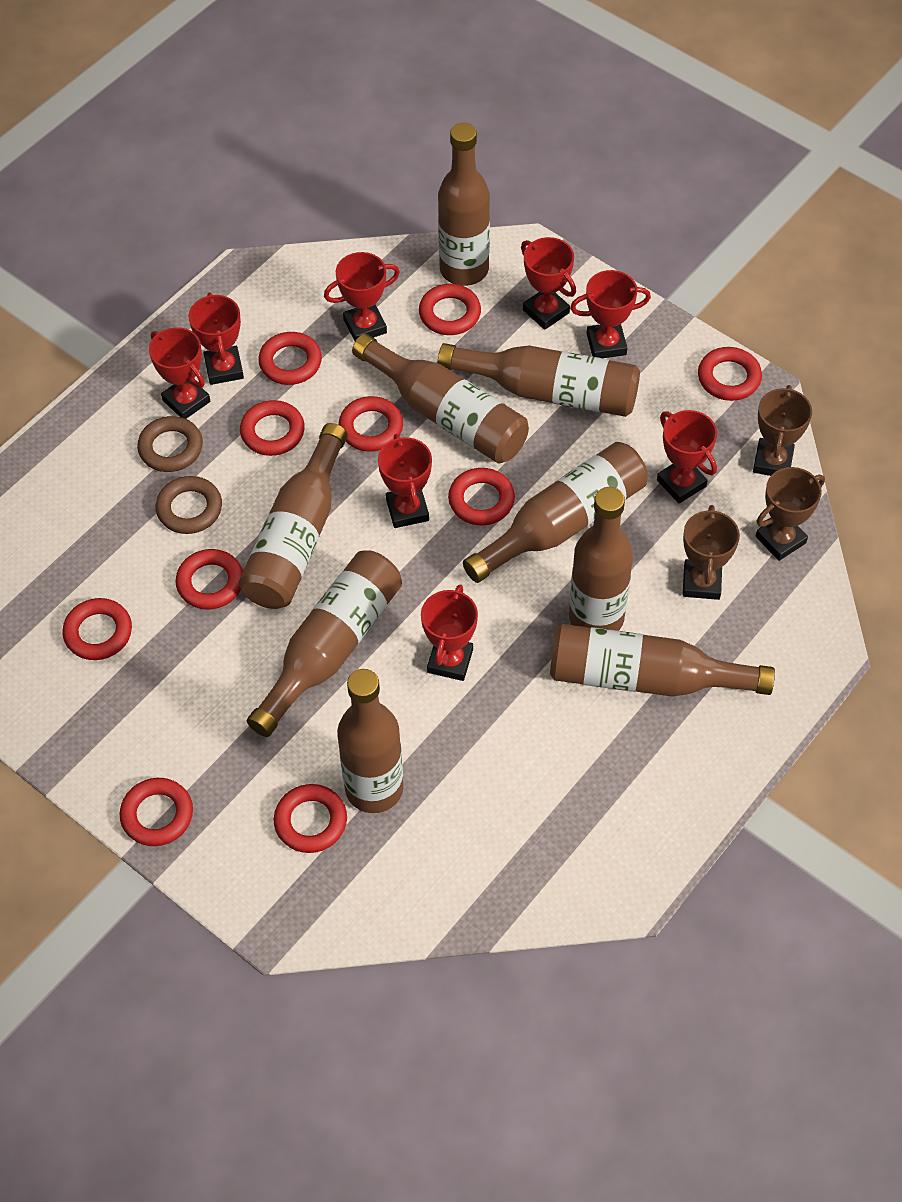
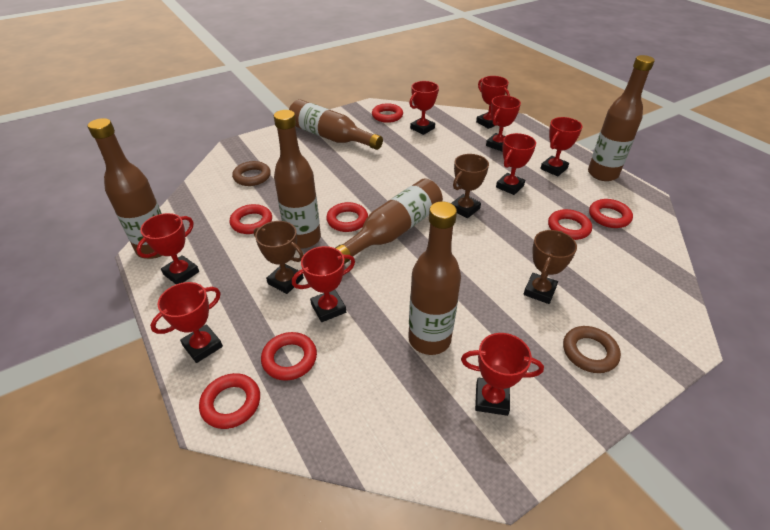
brown bottle: [239,423,348,609] [247,550,402,737] [337,669,404,813] [352,333,529,463] [438,123,490,286] [438,343,640,417] [463,442,648,583] [550,624,775,697] [569,487,633,631] = 9 -> [88,118,162,259] [274,110,321,249] [289,99,383,150] [336,178,443,264] [408,201,461,355] [588,55,655,181] = 6
red ring: [62,598,132,660] [120,778,193,846] [175,549,243,609] [240,400,305,456] [258,332,322,385] [274,784,347,853] [338,396,403,452] [419,284,481,335] [448,468,515,526] [698,347,762,401] = 10 -> [199,373,260,429] [229,204,272,234] [261,332,317,381] [326,202,368,232] [372,103,403,123] [548,209,592,240] [589,199,633,228] = 7
red trophy: [149,327,210,419] [188,292,244,385] [324,252,400,341] [378,434,432,528] [421,585,478,681] [521,237,576,330] [570,270,651,358] [657,410,717,503] = 8 -> [136,213,199,284] [150,282,223,363] [292,246,355,322] [409,81,439,135] [461,333,544,416] [476,76,510,129] [486,96,521,152] [496,133,536,195] [540,117,583,176] = 9

